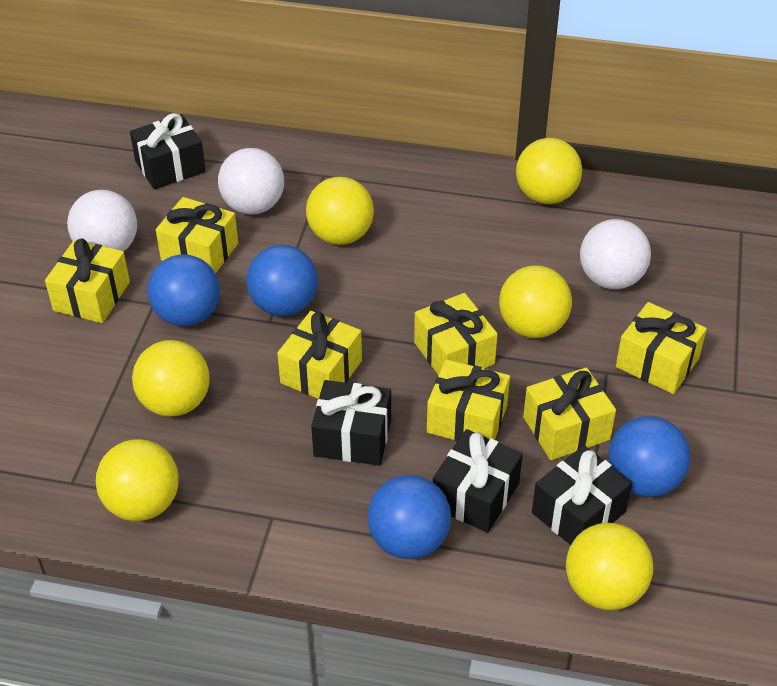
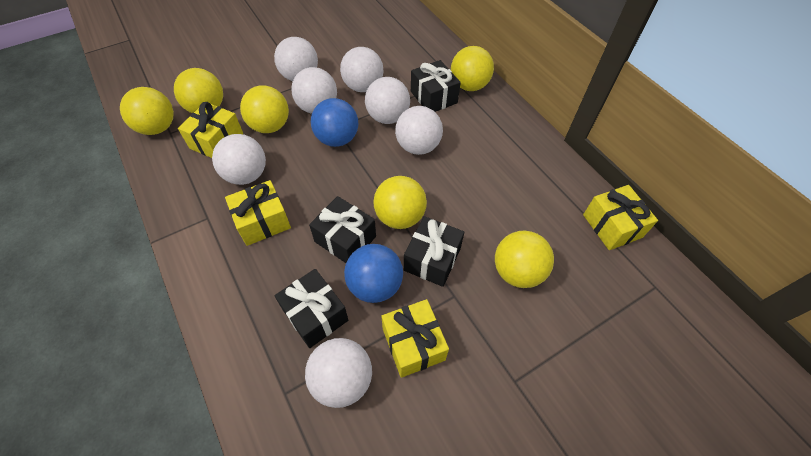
blue ball: [147,254,220,327] [246,245,318,316] [367,475,451,559] [608,416,690,497] = 4 -> [311,98,358,147] [344,244,403,303] = 2
white ball: [67,190,137,251] [218,148,284,215] [580,219,651,289] = 3 -> [212,134,266,185] [274,37,318,81] [291,67,337,114] [305,338,372,408] [340,47,384,92] [365,77,410,124] [395,106,443,155] = 7
yellow gift: [45,239,130,323] [156,197,238,274] [277,311,362,399] [414,293,498,375] [427,359,510,441] [523,367,616,460] [616,302,707,394] = 7 -> [178,102,243,158] [225,180,291,246] [381,299,449,378] [583,185,658,250] = 4

